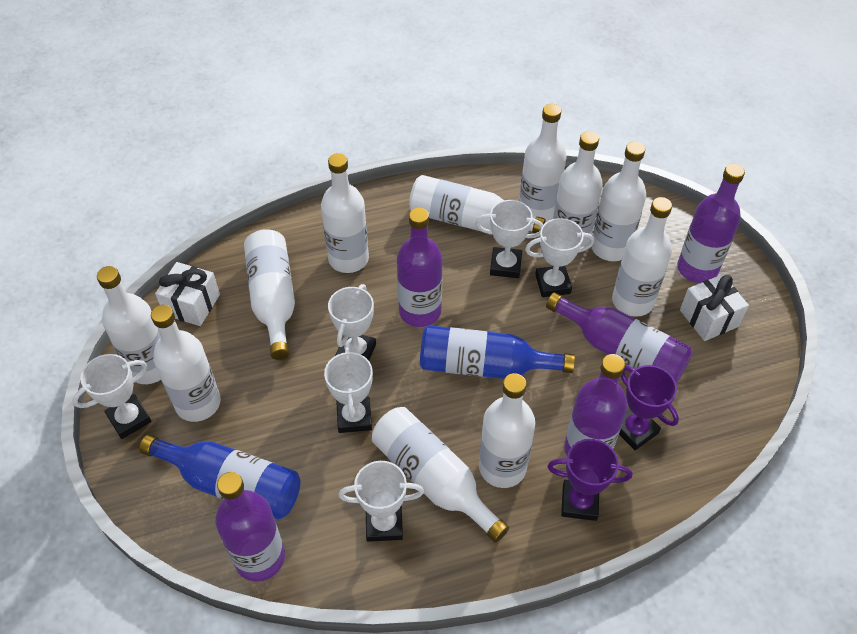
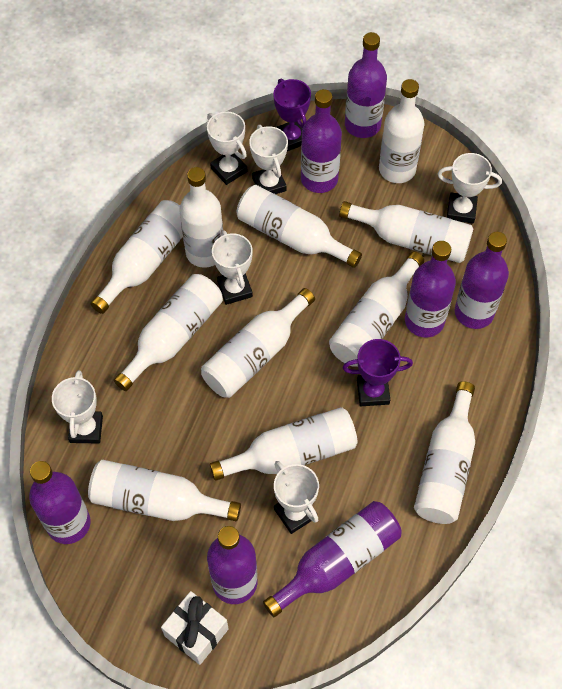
blue bottle: [139,434,300,519] [420,325,575,379] = 2 -> none = 0
purple bottle: [215,472,285,581] [397,208,443,327] [546,292,693,384] [564,354,628,455] [677,164,745,283] = 5 -> [29,461,91,544] [207,526,257,604] [263,501,402,617] [301,89,342,193] [345,32,387,138] [405,241,456,337] [455,232,509,329] = 7
white gift: [155,262,220,326] [680,274,749,341] = 2 -> [161,591,229,665] = 1

